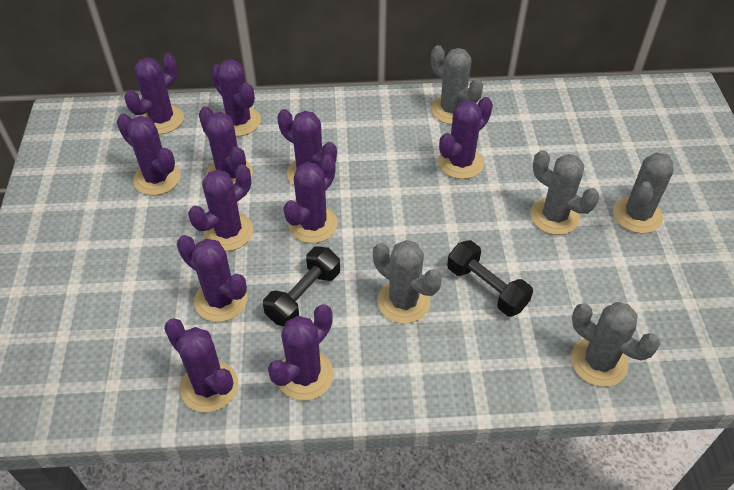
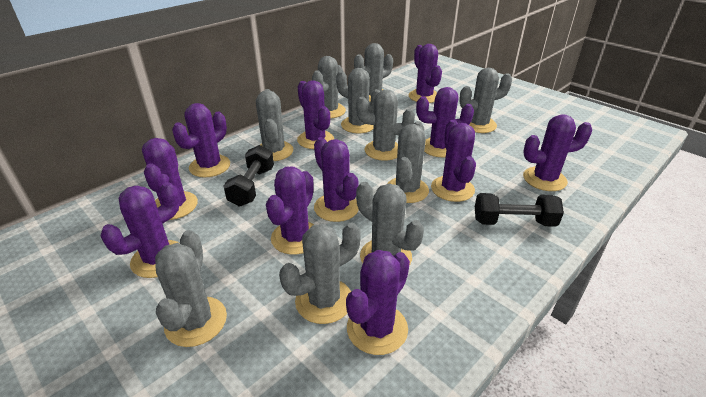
grey cactus: [373,240,442,324] [431,45,483,124] [530,150,599,235] [571,302,660,387] [613,153,673,233] = 5 -> [155,230,227,347] [256,89,293,161] [279,223,361,324] [312,56,346,118] [336,68,380,133] [354,43,393,102] [356,89,415,161] [356,182,424,265] [387,121,429,203] [459,68,512,133] = 10

